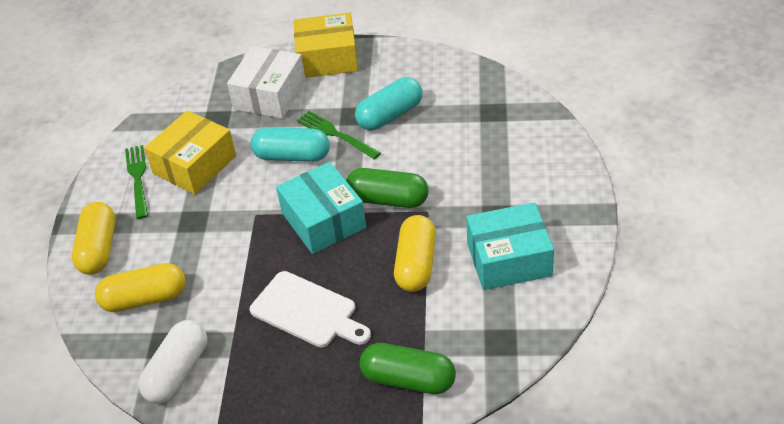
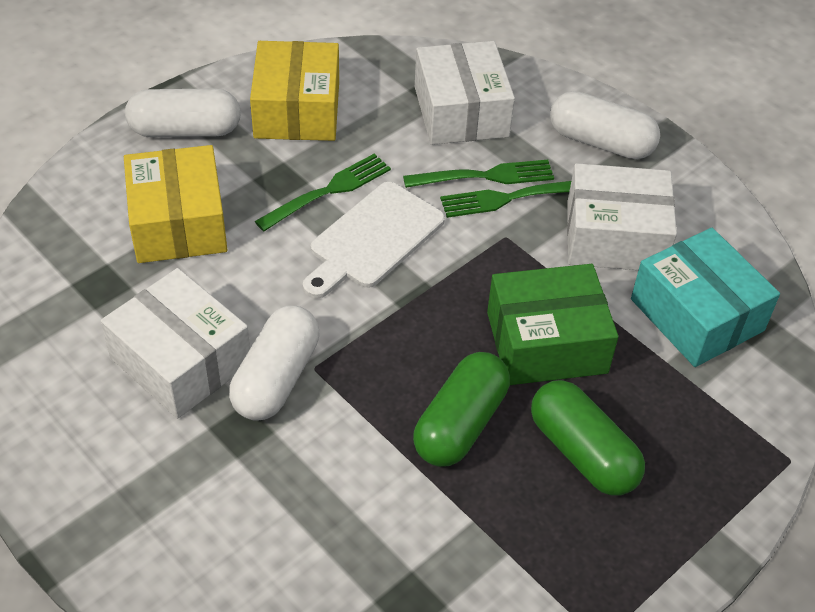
green box: none = 0 -> [487,264,619,385] = 1
green fork: [125,145,148,219] [297,111,381,159] = 2 -> [255,154,391,231] [403,160,554,188] [440,181,571,218] = 3
turquoise box: [276,162,366,254] [466,202,554,290] = 2 -> [631,228,780,367] = 1
turquoise capsule: [250,127,330,162] [355,77,423,130] = 2 -> none = 0
white box: [227,46,306,119] = 1 -> [101,268,250,419] [415,41,515,145] [567,163,677,270] = 3
white capsule: [138,320,207,404] = 1 -> [125,88,241,137] [229,306,320,421] [550,91,660,159] = 3
yellow capsule: [72,202,115,275] [95,263,185,312] [394,215,436,292] = 3 -> none = 0

